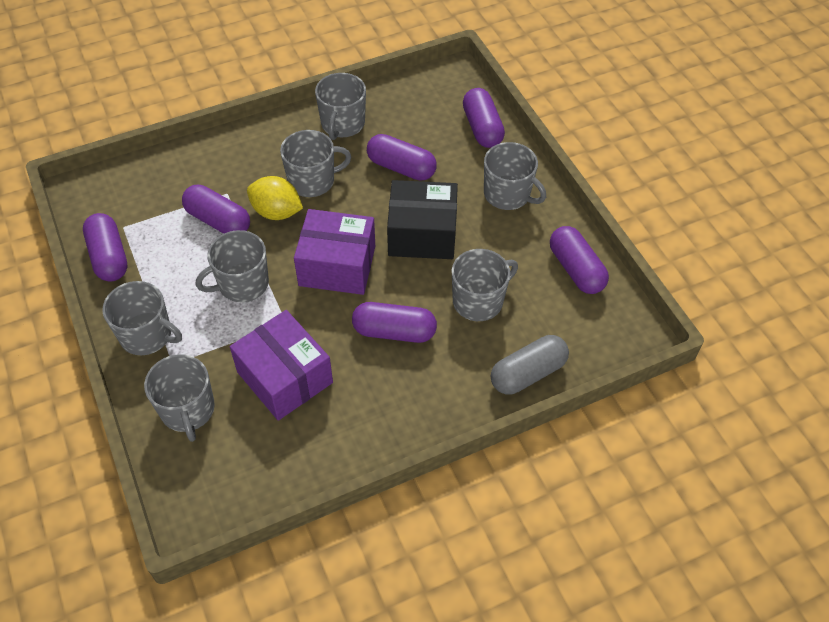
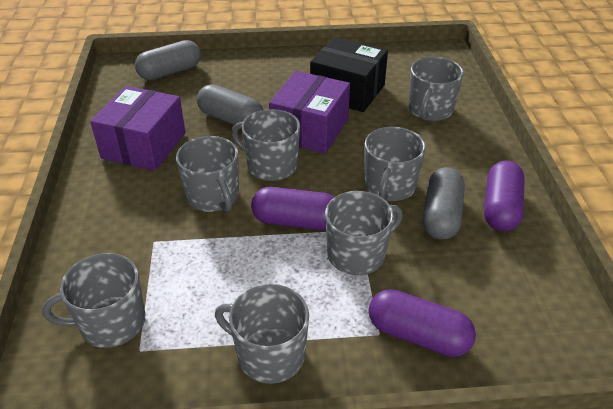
grey capsule: [491,335,569,395] = 1 -> [135,40,201,80] [197,84,263,125] [423,167,465,239] = 3
purple capsule: [83,213,127,281] [182,185,250,234] [352,302,437,343] [367,134,437,181] [463,88,505,148] [550,226,609,294] = 6 -> [251,187,334,230] [369,289,476,357] [484,161,525,231] = 3
yellow lemon: [247,176,303,220] = 1 -> none = 0

